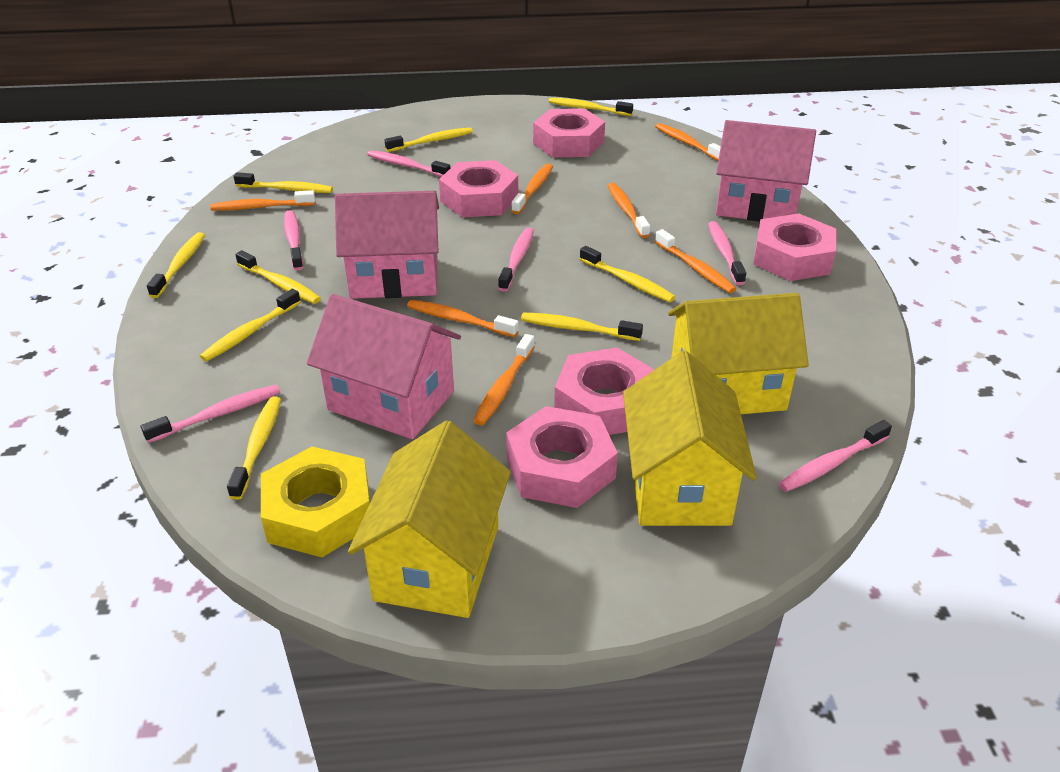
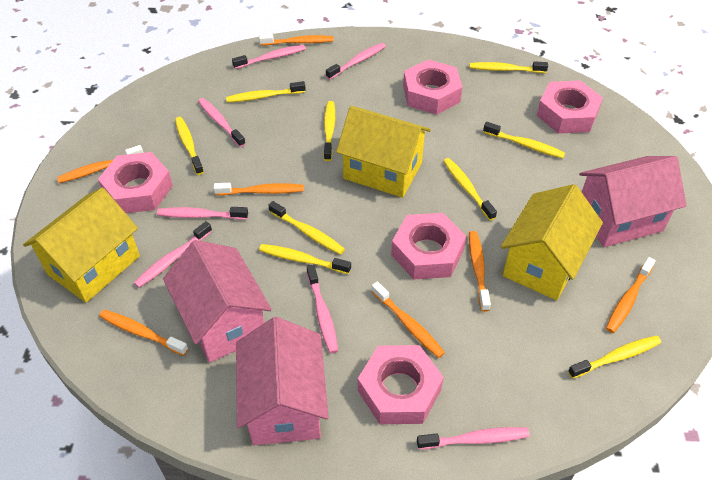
pink toothbrush: [141,385,280,443] [284,210,304,271] [367,150,450,177] [498,228,534,292] [708,221,746,285] [778,420,892,492] = 6 -> [134,221,212,288] [157,207,248,220] [198,98,246,147] [232,45,306,69] [307,265,338,354] [326,43,386,80] [417,427,530,449] = 7
yellow nut: [261,447,370,557] = 1 -> none = 0

